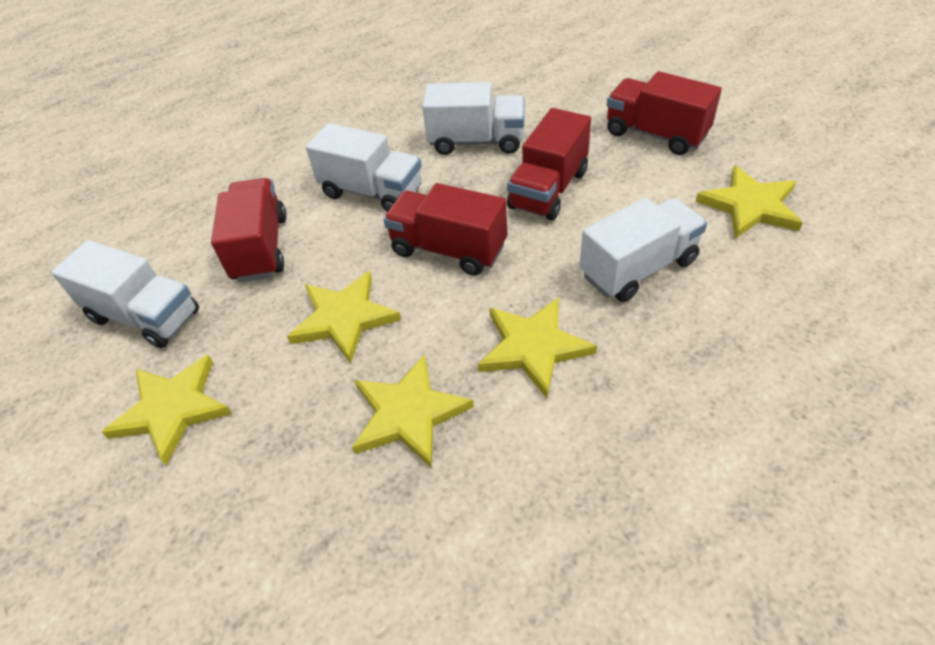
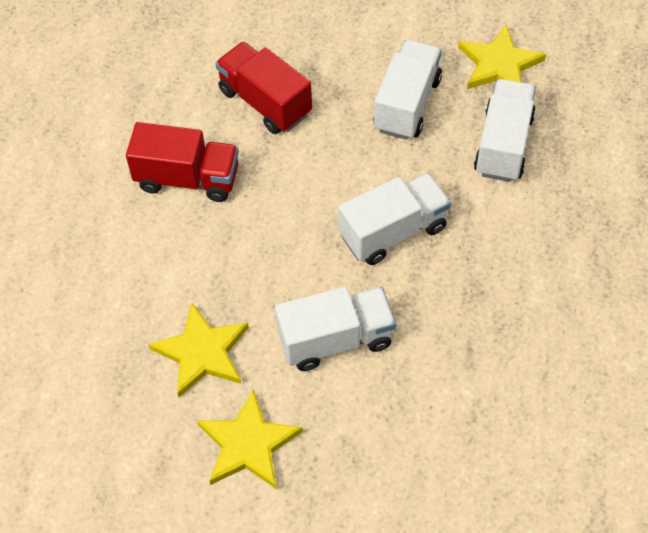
red truck: [211,178,287,282] [383,183,507,275] [507,108,591,221] [607,71,722,155] = 4 -> [126,122,239,202] [215,42,312,134] = 2
yellow star: [102,355,232,465] [287,271,401,364] [352,354,474,469] [478,298,597,398] [695,165,803,239] = 5 -> [148,303,249,397] [197,389,303,489] [458,24,546,89] = 3

